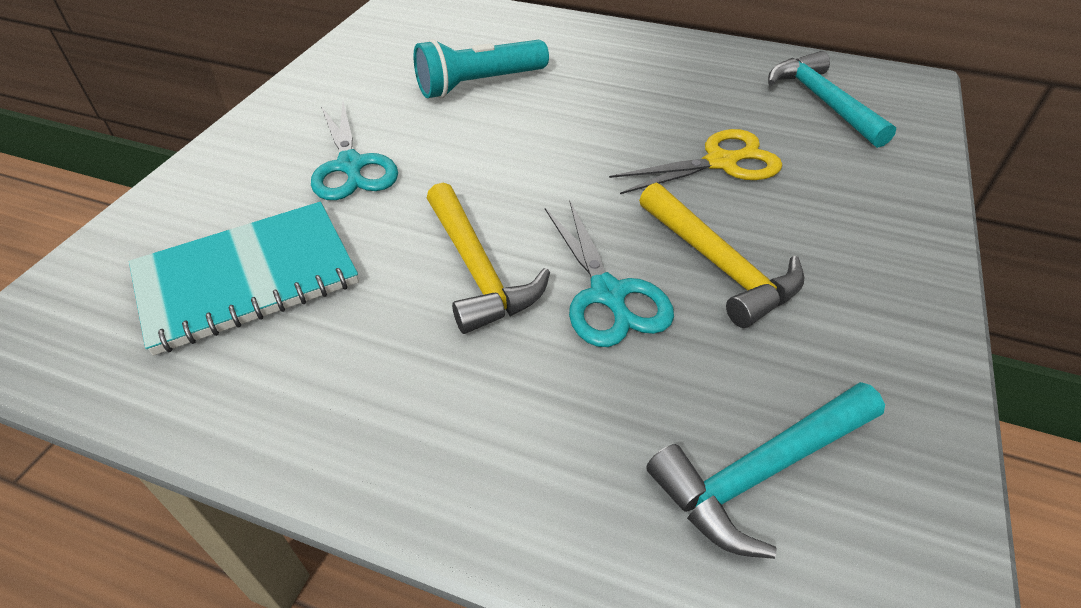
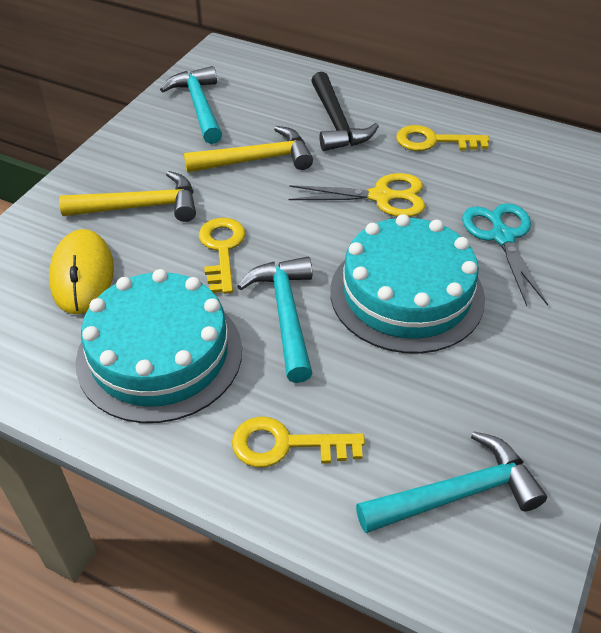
black hammer: none = 0 -> [311,72,379,151] = 1
turquoise cake: none = 0 -> [76,269,242,423] [330,214,485,354] = 2
turquoise flashlight: [414,39,549,98] = 1 -> none = 0
turquoise hammer: [646,382,885,559] [768,51,896,148] = 2 -> [160,66,222,144] [237,257,313,383] [356,431,547,533] = 3
turquoise notebook: [129,202,359,356] = 1 -> none = 0
turquoise scissors: [311,102,398,200] [545,201,674,347] = 2 -> [462,203,548,306] = 1
yellow key: none = 0 -> [199,218,246,294] [232,417,365,467] [396,125,489,151] = 3
yellow mouse: none = 0 -> [49,229,114,314] = 1

